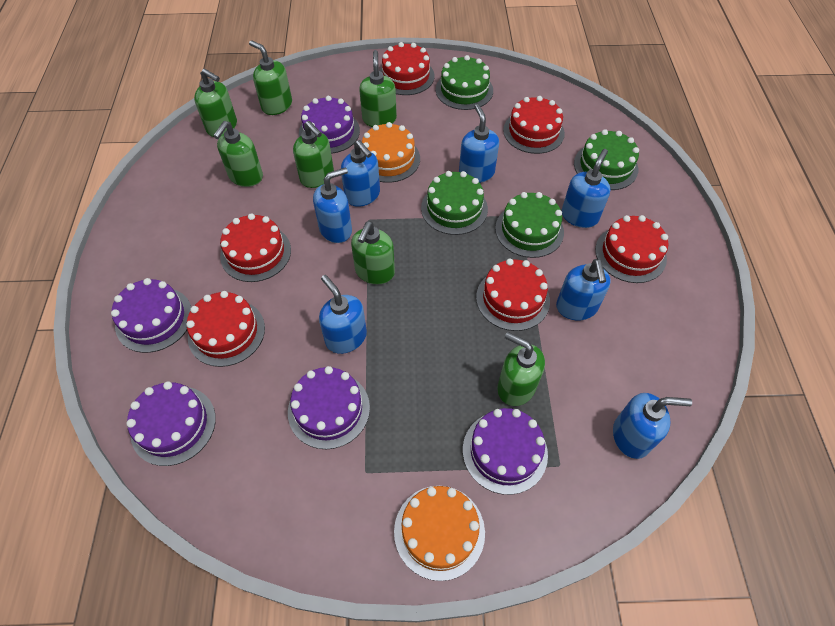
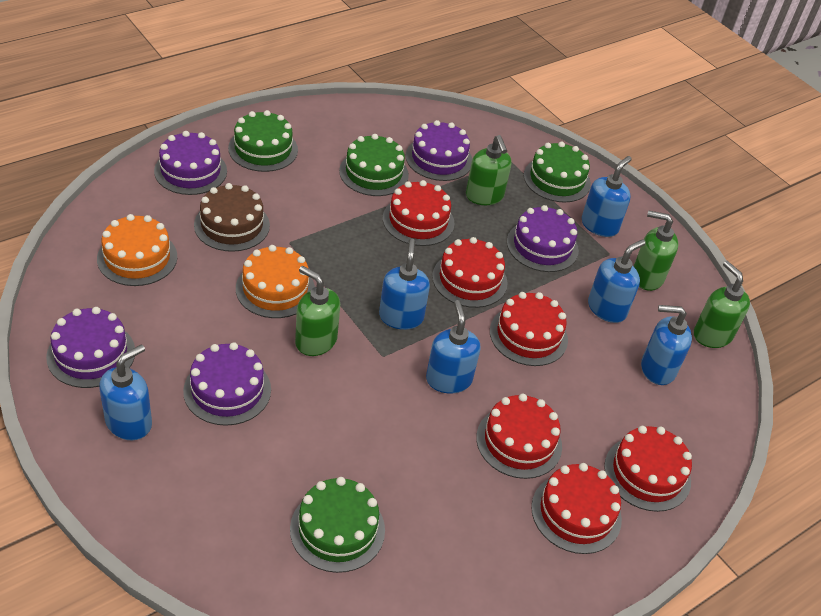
blue soap dispenser: [313,167,352,243] [319,275,367,354] [341,140,380,207] [459,104,499,183] [556,259,611,320] [562,149,610,228] [613,393,692,459] = 7 -> [99,344,152,440] [379,239,430,330] [426,300,481,394] [582,156,632,237] [588,239,645,323] [641,305,692,385] = 6
brown cake: none = 0 -> [194,183,270,252] = 1
green soap dispenser: [194,68,237,137] [213,121,263,187] [249,40,292,115] [293,121,334,188] [351,221,395,284] [359,50,397,127] [497,332,545,406] = 7 -> [295,266,340,356] [466,135,512,205] [633,210,678,291] [694,261,750,348] = 4

